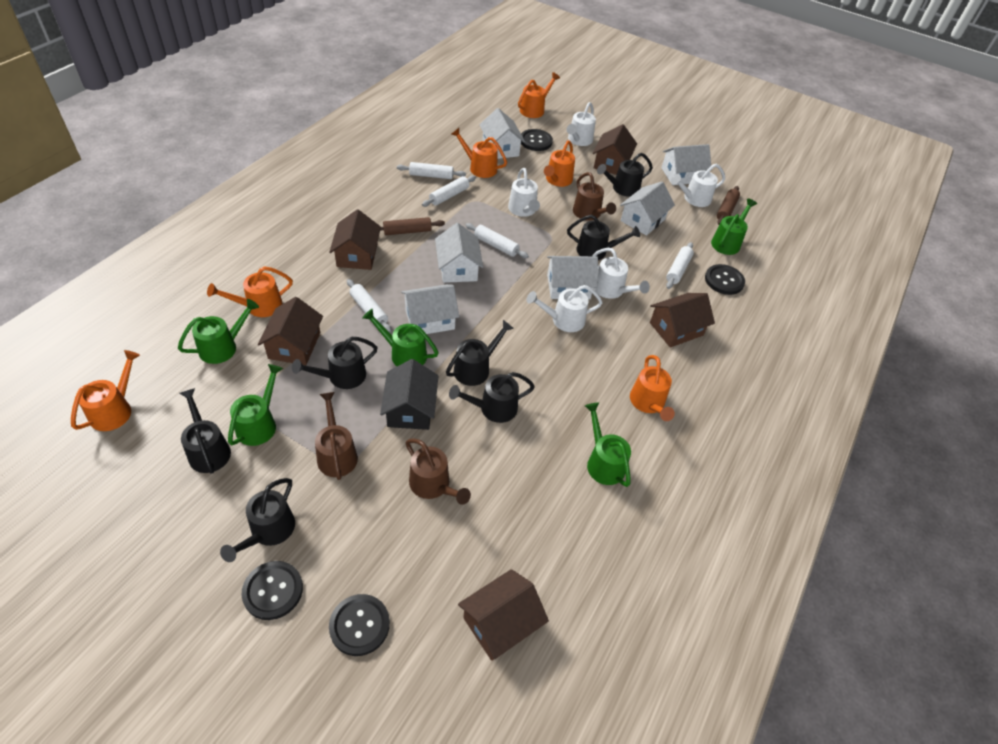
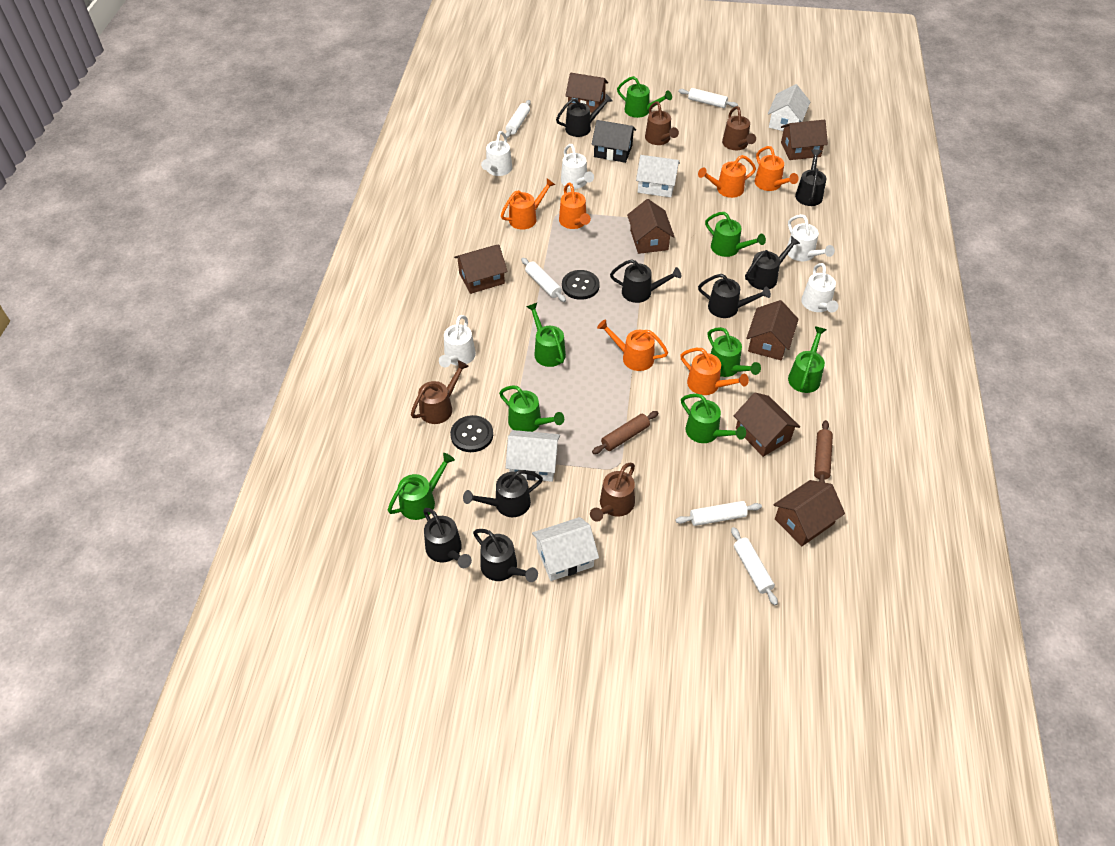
black button: [241,561,303,620] [329,594,390,656] [521,129,553,151] [705,264,745,295] = 4 -> [450,415,493,452] [562,270,600,300] = 2
black watering can: [179,388,231,474] [220,478,295,562] [292,337,378,389] [446,320,514,386] [449,372,535,423] [567,214,640,260] [597,153,653,197] = 7 -> [423,508,472,568] [463,470,543,517] [473,529,538,582] [556,94,612,137] [610,259,682,303] [698,274,771,318] [745,236,800,290] [795,149,826,206] = 8
brown house: [258,297,323,365] [329,209,381,270] [458,569,549,661] [593,124,637,175] [650,293,715,347] = 5 -> [454,245,508,294] [565,72,608,113] [627,199,675,254] [734,392,800,457] [746,300,798,360] [773,480,845,546] [781,120,828,160] = 7
brown watering can: [315,392,358,480] [406,439,471,505] [573,172,616,221] = 3 -> [411,360,469,424] [590,463,635,522] [645,101,679,145] [722,106,756,150] = 4
green watering can: [178,299,259,364] [228,364,283,446] [363,309,439,366] [585,402,631,487] [711,198,757,255] = 5 -> [388,453,455,520] [499,385,564,432] [526,303,566,367] [617,76,672,118] [681,394,746,443] [705,212,766,257] [708,327,761,377] [788,326,826,393] = 8
white house: [401,284,459,334] [435,223,483,283] [479,108,525,159] [547,256,598,299] [620,181,675,236] [662,144,711,185] = 6 -> [506,430,560,482] [532,517,599,581] [636,155,680,197] [768,84,810,131] = 4

